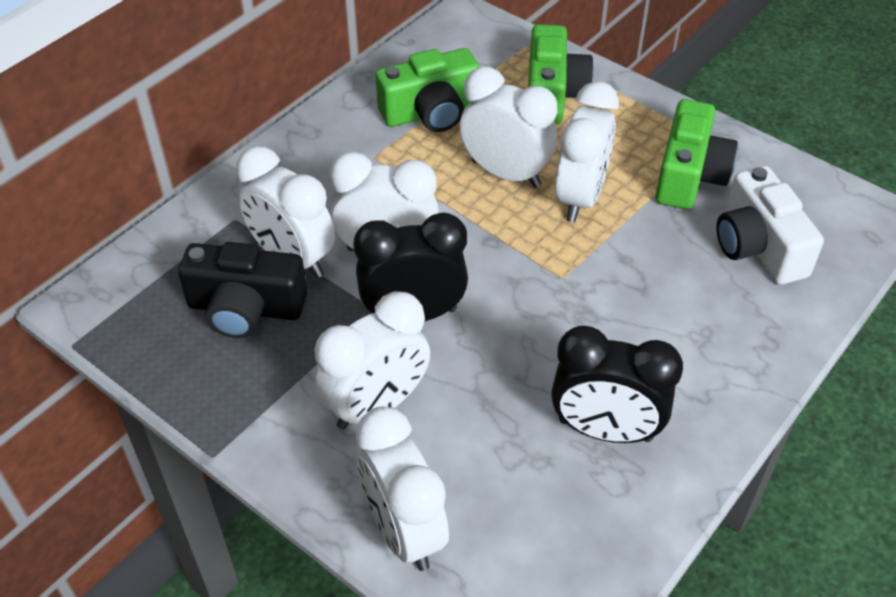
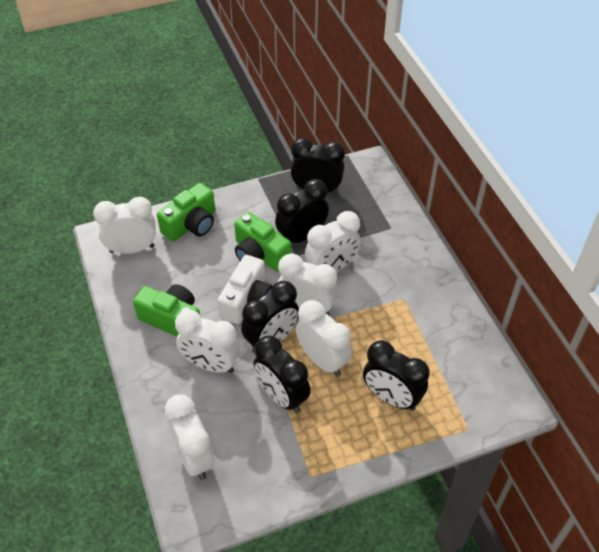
black camera: [178,242,307,338] = 1 -> none = 0
black clock: [354,213,468,321] [551,326,683,443] = 2 -> [241,281,299,354] [253,336,311,413] [275,179,329,243] [290,138,345,194] [363,340,429,411] = 5

